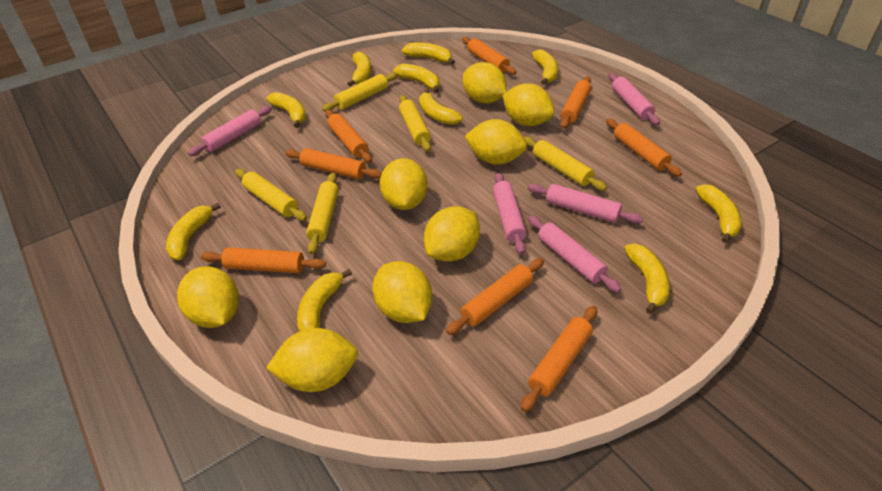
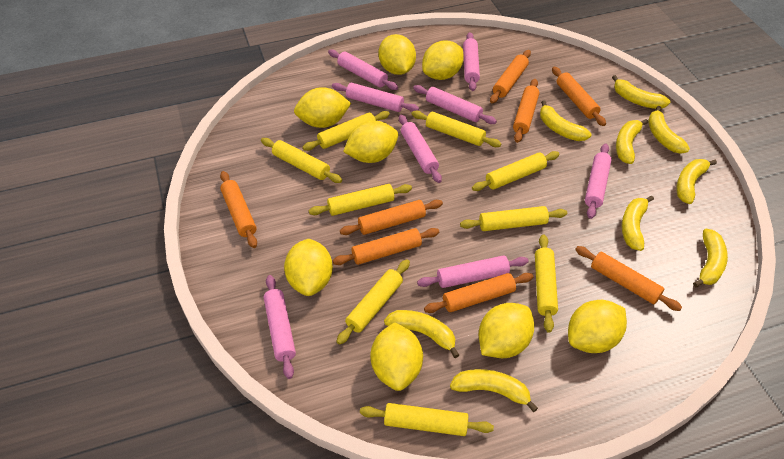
pink rolling pin: [188,106,272,156] [493,173,527,254] [527,183,643,223] [528,216,622,293] [609,73,660,125] = 5 -> [264,275,296,379] [328,49,398,90] [332,83,419,112] [399,115,442,183] [413,85,497,124] [417,255,529,288] [463,32,480,91] [585,144,612,219] = 8
yellow banana: [166,203,221,260] [267,92,306,128] [297,269,352,332] [347,52,371,86] [393,64,440,93] [402,43,455,64] [419,89,462,125] [532,49,558,85] [624,243,670,314] [696,184,742,243] = 10 -> [384,310,459,358] [450,369,538,412] [540,100,591,141] [612,75,671,109] [616,119,648,164] [622,195,654,251] [648,106,690,154] [676,159,717,204] [693,229,728,288] = 9
yellow rolling pin: [235,169,307,221] [306,173,339,254] [322,72,398,112] [399,95,431,152] [523,137,607,191] = 5 -> [261,138,342,183] [302,111,390,151] [309,184,412,216] [336,259,410,345] [360,403,494,436] [411,111,502,147] [460,206,567,231] [472,151,560,191] [535,234,558,333] = 9

